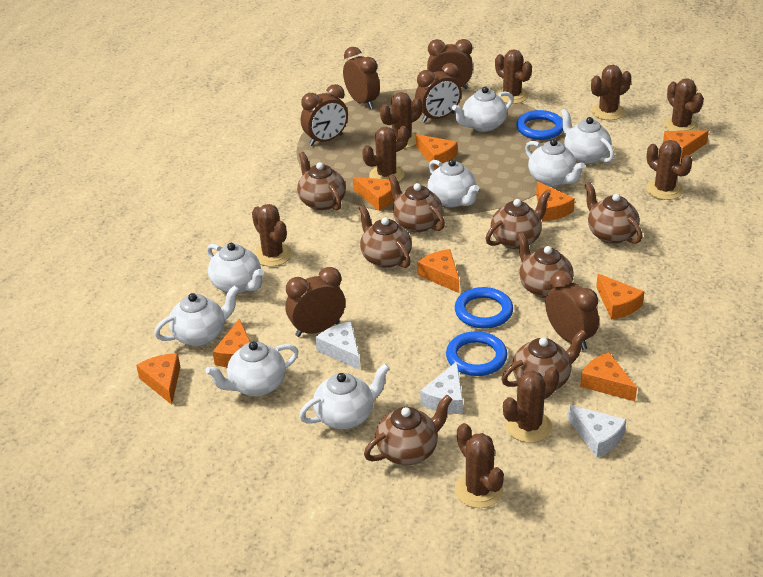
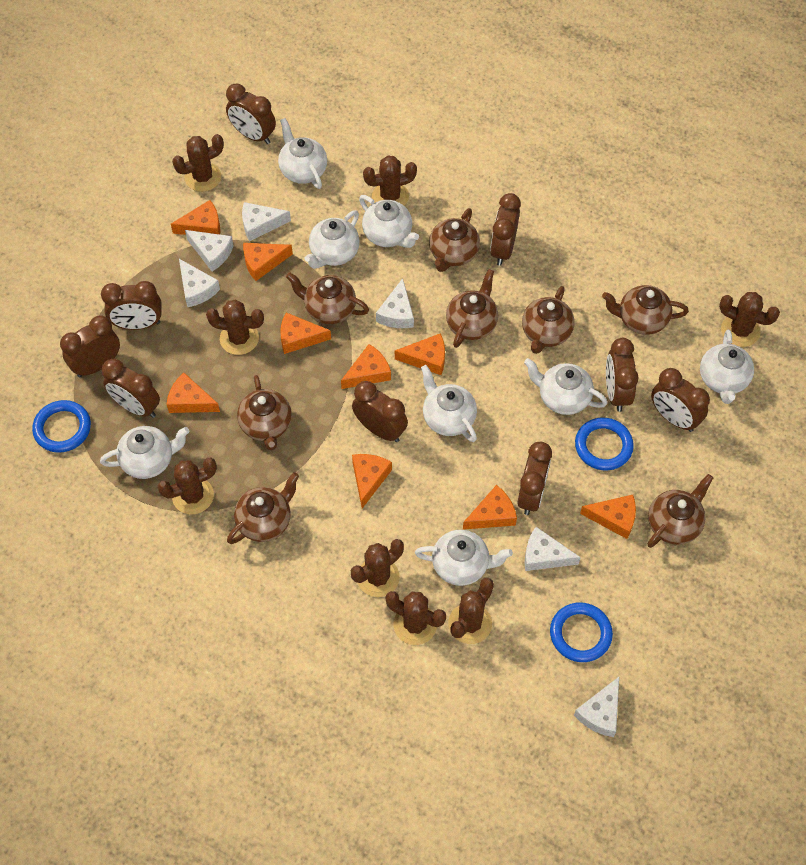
brown cactus: [252,204,292,267] [362,126,409,182] [380,92,422,149] [455,423,504,508] [495,49,532,104] [503,367,559,443] [591,65,631,120] [646,140,692,200] [664,78,704,131] = 9 -> [157,458,217,514] [172,134,224,192] [206,300,264,355] [351,539,404,597] [363,156,417,206] [386,591,446,645] [448,578,494,644] [719,292,780,347] = 8
brown clock: [286,267,345,337] [301,84,348,146] [343,47,380,109] [415,63,462,123] [427,39,473,90] [545,270,599,350] = 6 -> [60,315,120,377] [101,281,162,330] [102,359,160,418] [226,84,276,144] [352,381,408,442] [490,193,521,266] [517,442,552,515] [606,338,639,412] [651,368,710,432] = 9
white cheese: [315,322,360,370] [420,361,463,414] [568,405,626,457] = 3 -> [179,259,220,308] [185,230,234,271] [242,202,291,241] [376,278,414,328] [525,527,581,571] [574,677,619,737] = 6

